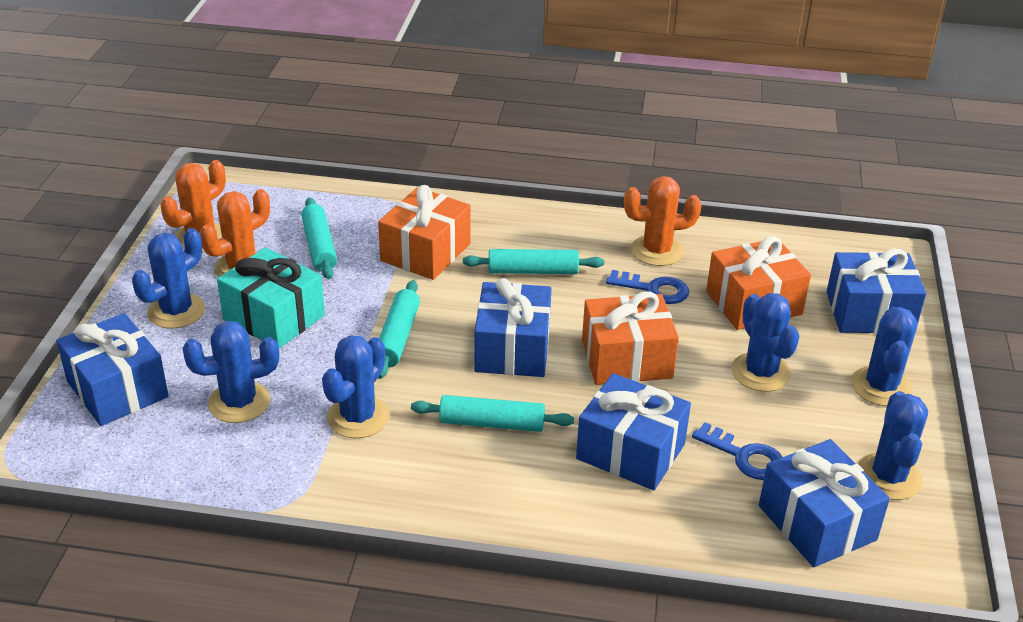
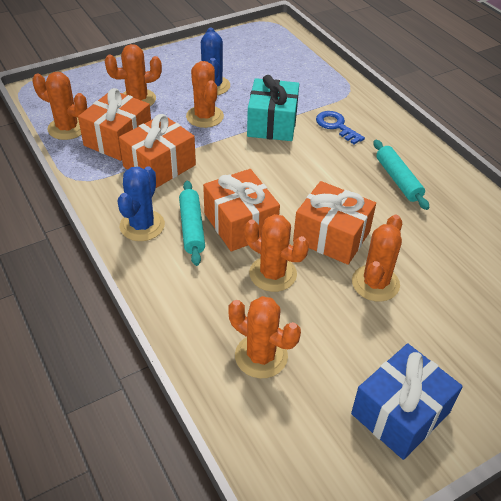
blue cactus: [132,228,205,329] [182,321,279,423] [322,335,390,438] [731,293,800,392] [851,307,917,406] [858,391,928,500] = 6 -> [117,166,165,241] [201,28,230,95] = 2
blue gift: [56,313,169,426] [474,278,552,377] [576,373,691,490] [759,439,890,567] [826,249,926,334] = 5 -> [351,343,463,460] = 1
blue key: [606,270,689,304] [692,422,782,480] = 2 -> [316,111,365,144] = 1
orange cactus: [160,160,226,253] [200,189,270,277] [624,176,702,266] = 3 -> [32,72,87,140] [104,44,162,106] [186,61,224,128] [229,296,301,378] [244,214,309,292] [352,215,402,302] = 6
orange gift: [378,185,471,280] [582,291,679,385] [706,236,811,330] = 3 -> [78,88,151,161] [119,114,196,188] [203,169,280,251] [293,181,376,265] = 4
turquoise rolling pin: [301,197,337,279] [378,280,420,379] [411,395,574,432] [463,249,604,274] = 4 -> [179,181,205,266] [374,140,429,210] = 2

